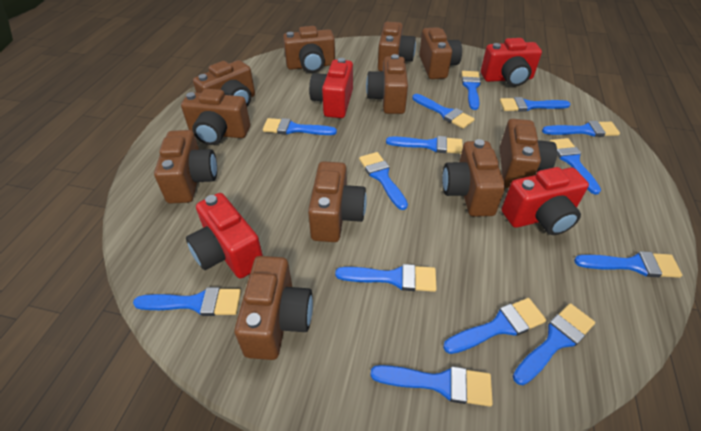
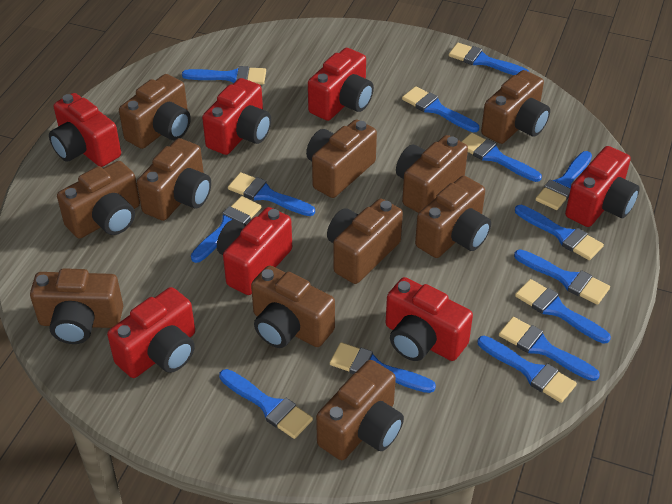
red camera: [186,193,263,278] [309,58,353,118] [481,38,542,87] [502,167,589,235] = 4 -> [49,93,121,167] [107,287,195,378] [202,78,271,155] [217,207,292,295] [308,48,374,121] [386,277,473,361] [565,146,640,227] = 7

